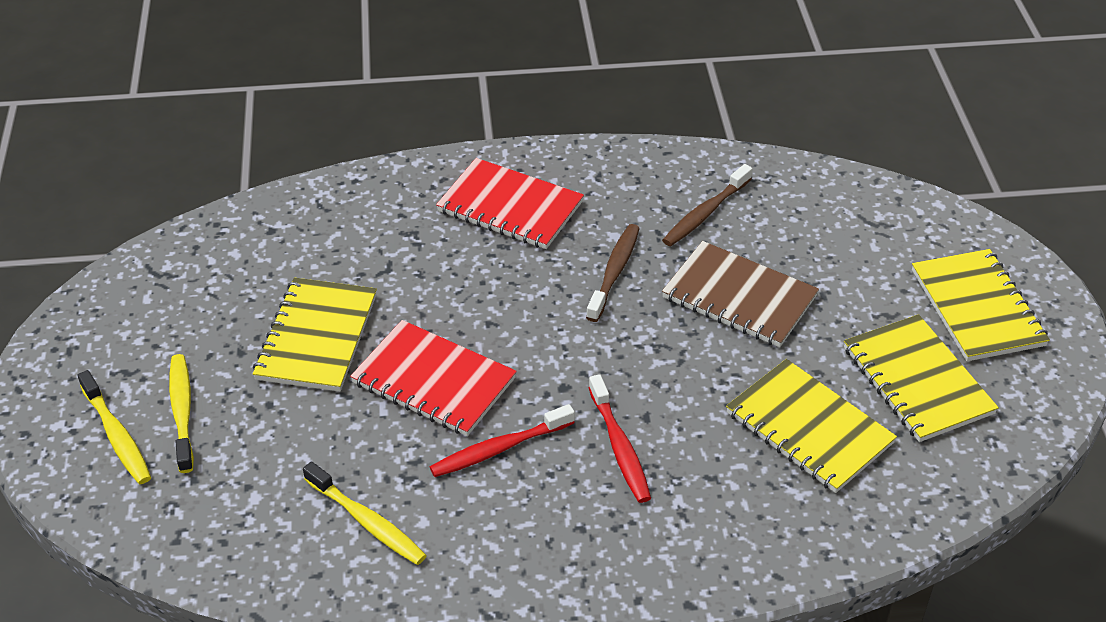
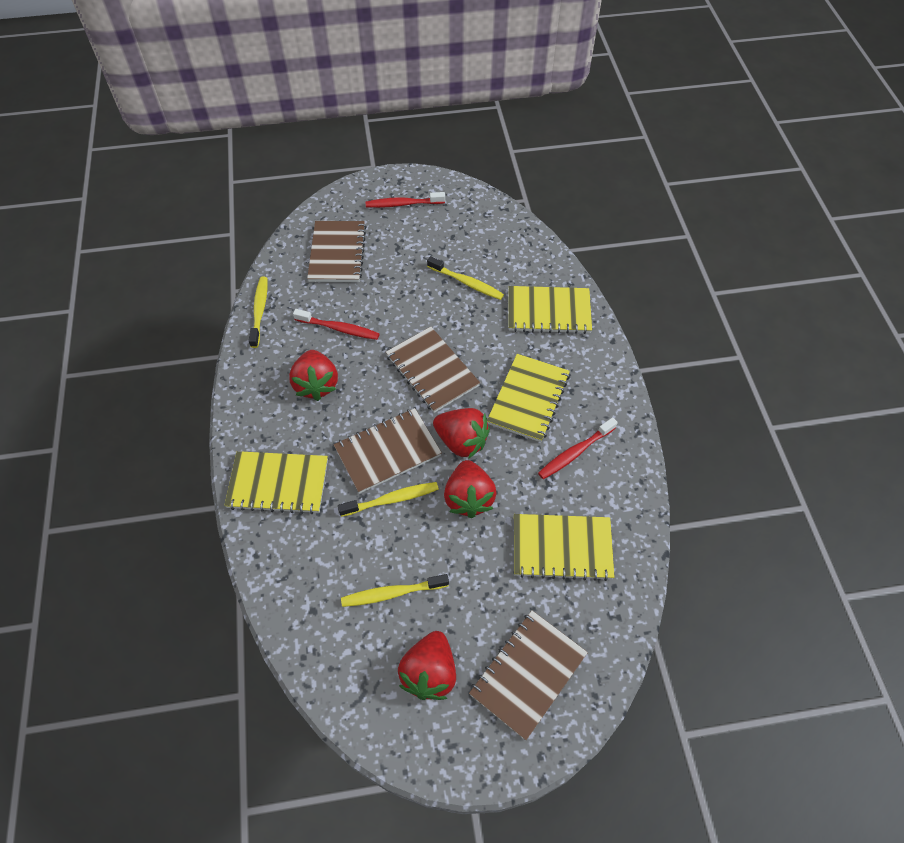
brown notebook: [662,241,819,347] = 1 -> [307,221,366,282] [334,408,442,494] [386,327,480,413] [469,611,588,740] = 4
brown toothbrush: [586,224,640,322] [662,164,752,246] = 2 -> none = 0
red notebook: [350,320,517,436] [436,158,584,249] = 2 -> none = 0
red strawberry: none = 0 -> [289,350,338,401] [398,631,456,700] [433,408,490,459] [444,460,497,518] = 4
red toothbrush: [430,404,575,477] [588,374,651,503] = 2 -> [293,309,380,340] [366,192,445,208] [538,418,618,479] = 3
yellow toothbrush: [77,370,151,484] [169,354,194,473] [303,461,427,565] = 3 -> [249,277,268,348] [338,482,439,517] [341,574,449,607] [427,256,504,300] = 4

